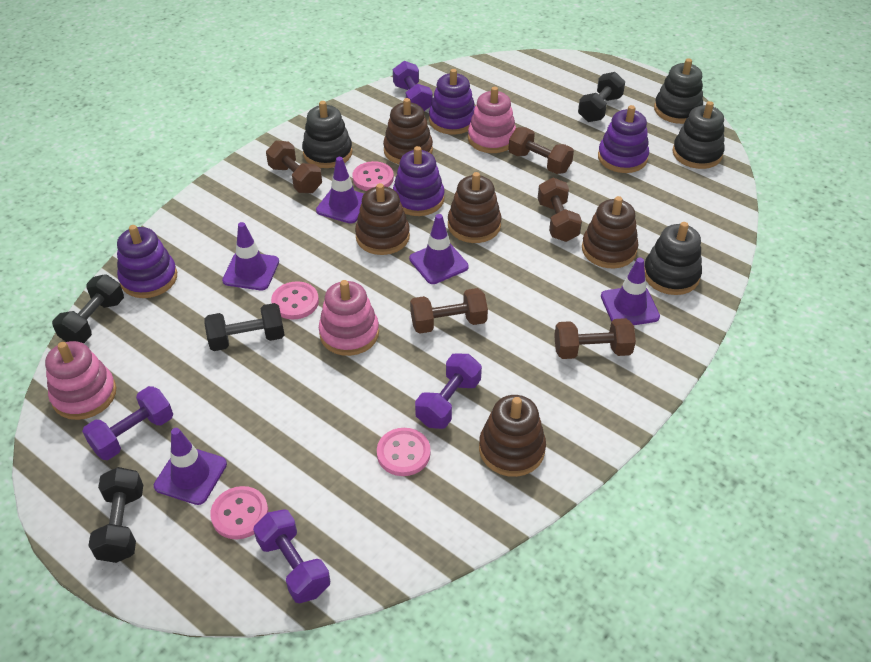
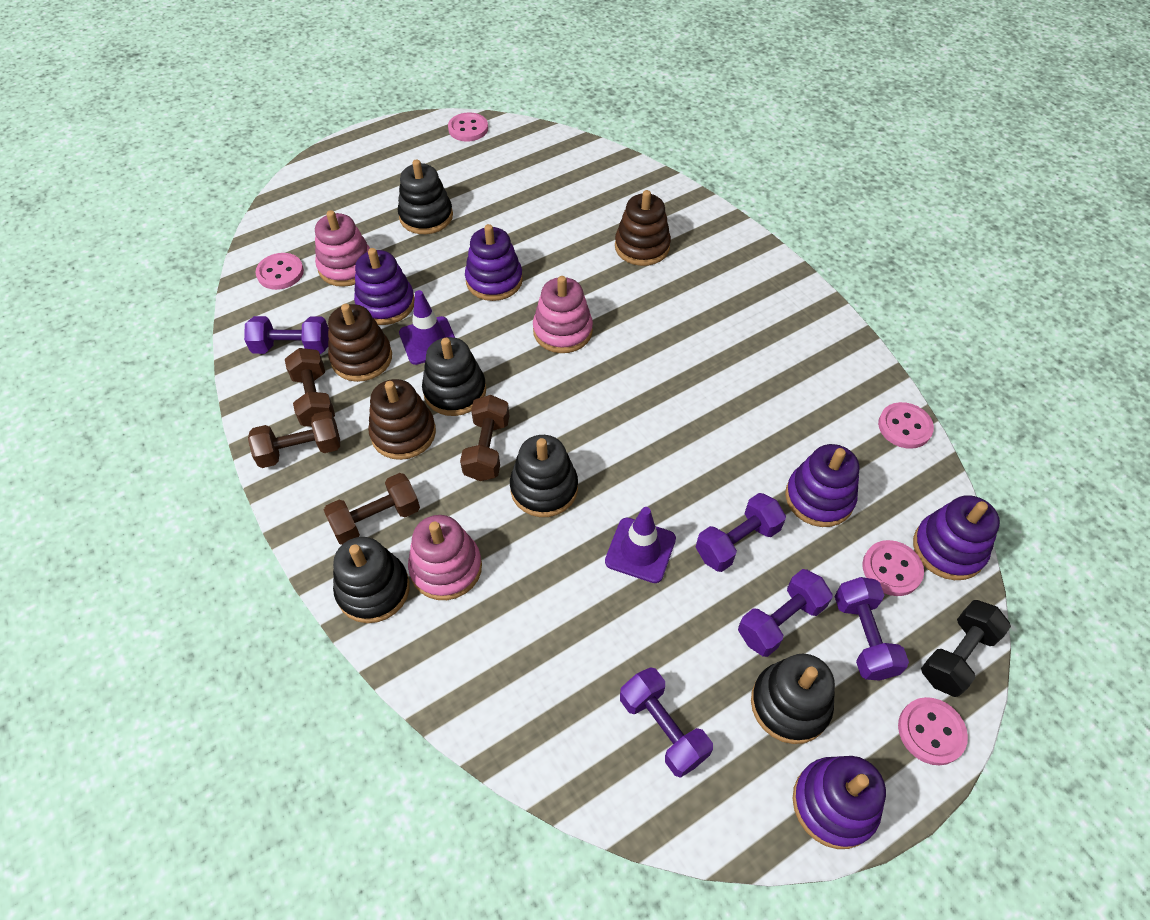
black dumbbell: [52,274,124,343] [88,467,143,563] [204,303,284,351] [578,72,625,122] = 4 -> [921,600,1011,697] = 1
black stacking toy: [302,101,352,168] [644,222,702,295] [654,58,703,124] [672,101,725,169] = 4 -> [333,537,410,623] [398,159,453,234] [422,337,486,416] [510,435,578,517] [751,654,835,744] = 5
brown dumbbell: [266,140,322,193] [410,288,488,334] [508,127,574,174] [538,178,582,242] [554,318,636,359] = 5 -> [248,411,340,468] [285,348,335,427] [324,473,420,545] [460,395,510,481] = 4
brown stacking toy: [355,183,410,255] [383,98,433,165] [448,172,501,243] [479,395,546,477] [582,196,638,268] = 5 -> [328,304,392,382] [368,379,436,460] [615,190,671,266] = 3
pink button: [210,486,268,539] [271,281,319,320] [352,161,394,191] [377,428,431,476] = 4 -> [256,253,304,290] [448,113,488,142] [862,540,924,596] [878,402,934,449] [898,697,968,765] = 5
purple dumbbell: [82,386,173,460] [253,509,330,603] [393,61,433,111] [415,353,482,429] = 4 -> [244,316,329,354] [620,667,713,778] [695,493,786,572] [738,569,833,657] [835,577,909,681] = 5
purple stacking toy: [117,225,177,298] [393,146,445,216] [429,69,475,134] [598,105,649,173] = 4 -> [354,248,415,325] [465,224,523,301] [785,444,860,527] [793,756,886,849] [913,495,1000,580] = 5
purple traffic cone: [154,428,227,505] [222,222,279,290] [316,157,364,224] [409,214,469,284] [601,258,660,325] = 5 -> [399,290,455,365] [605,507,676,583] = 2

